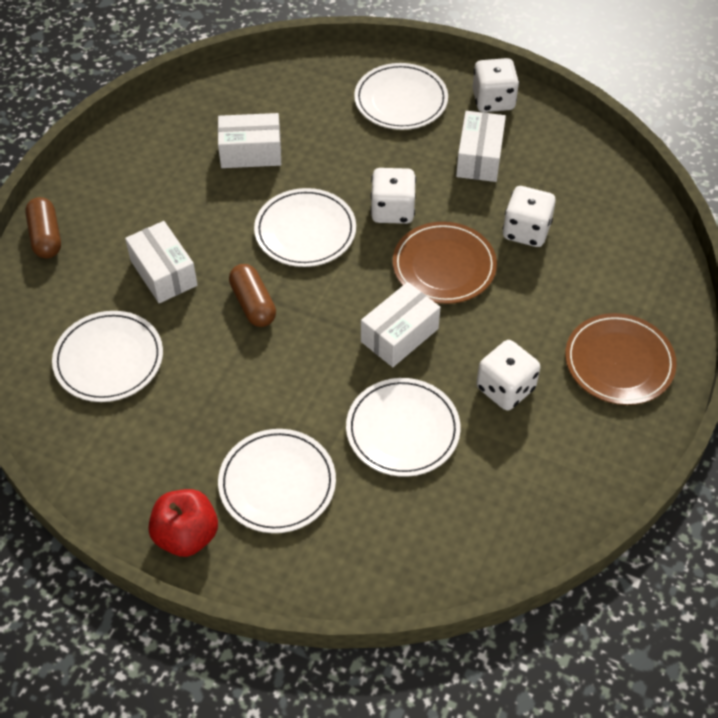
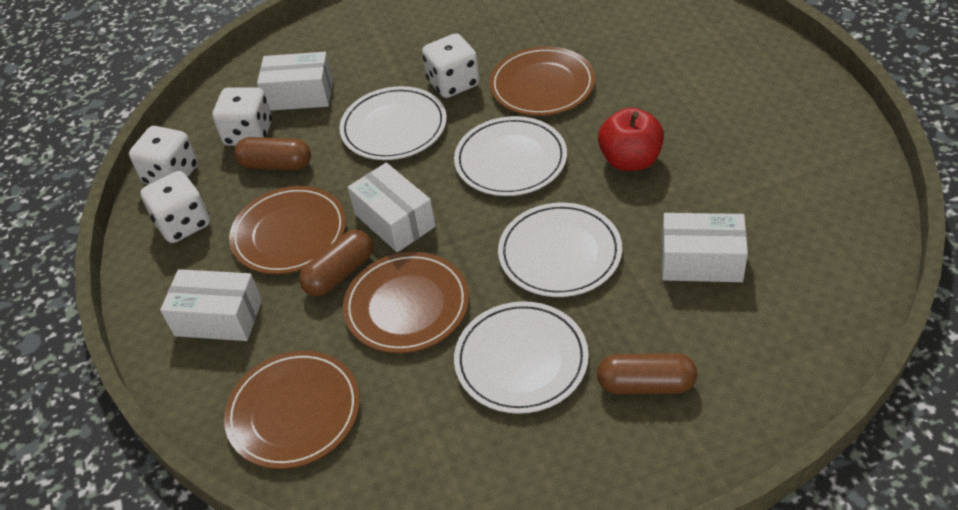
brown capsule: [25,197,61,258] [229,264,276,327] = 2 -> [234,137,311,170] [299,230,373,296] [597,353,697,394] = 3
brown plate: [393,222,497,304] [565,313,677,405] = 2 -> [224,351,360,469] [229,186,346,274] [343,252,469,353] [489,46,595,116] = 4
white plate: [52,311,163,402] [218,429,336,533] [254,188,356,267] [346,378,461,477] [354,63,448,130] = 5 -> [339,86,447,160] [454,116,567,196] [454,301,589,414] [498,202,622,297] = 4

